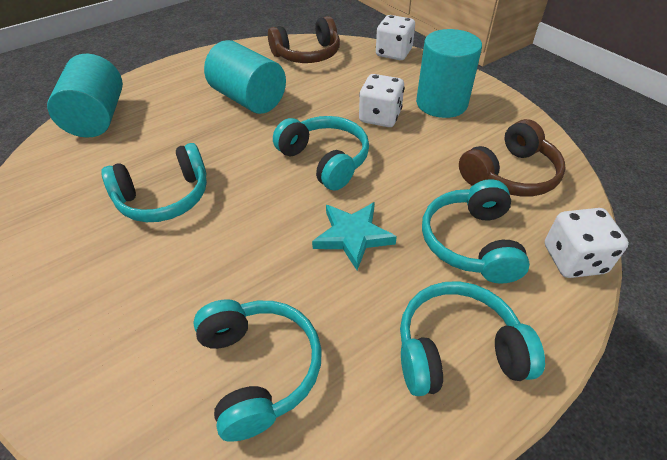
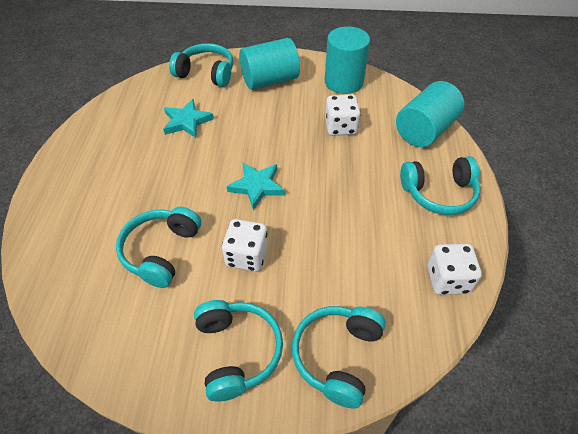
brown headphones: [268,16,340,63] [459,119,566,197] = 2 -> none = 0
turquoise star: [312,202,397,270] = 1 -> [164,99,214,138] [226,162,285,210] = 2

